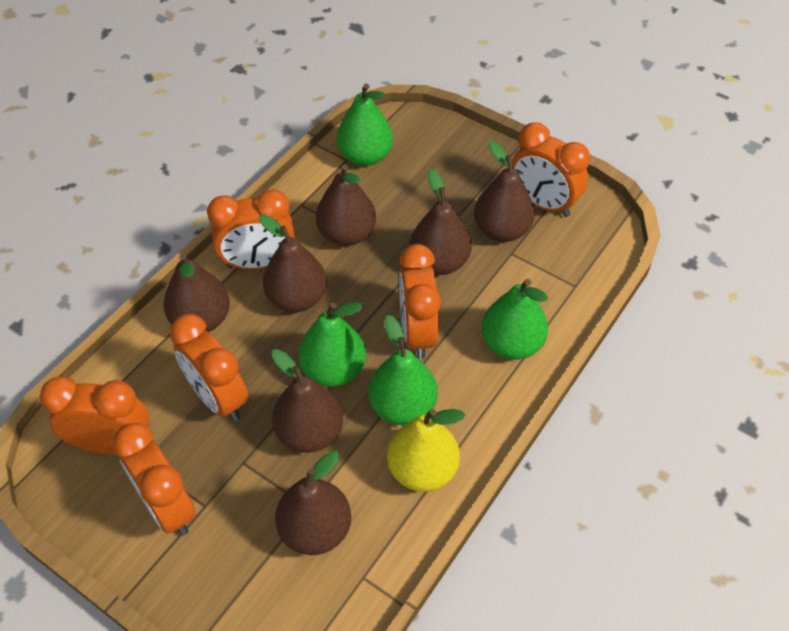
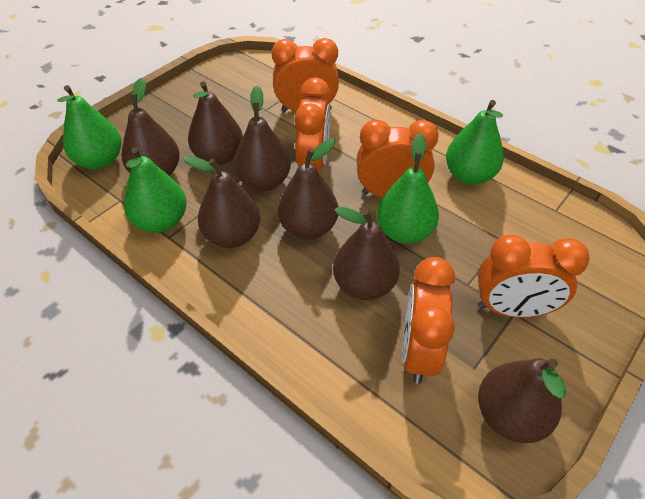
orange clock: [40,376,150,454] [113,423,196,536] [170,314,248,421] [207,189,295,270] [399,244,441,359] [512,122,590,217] = 6 -> [272,38,339,112] [294,77,330,171] [357,120,439,197] [402,257,455,384] [478,235,590,318] = 5
yellow pear: [387,408,466,492] = 1 -> none = 0

